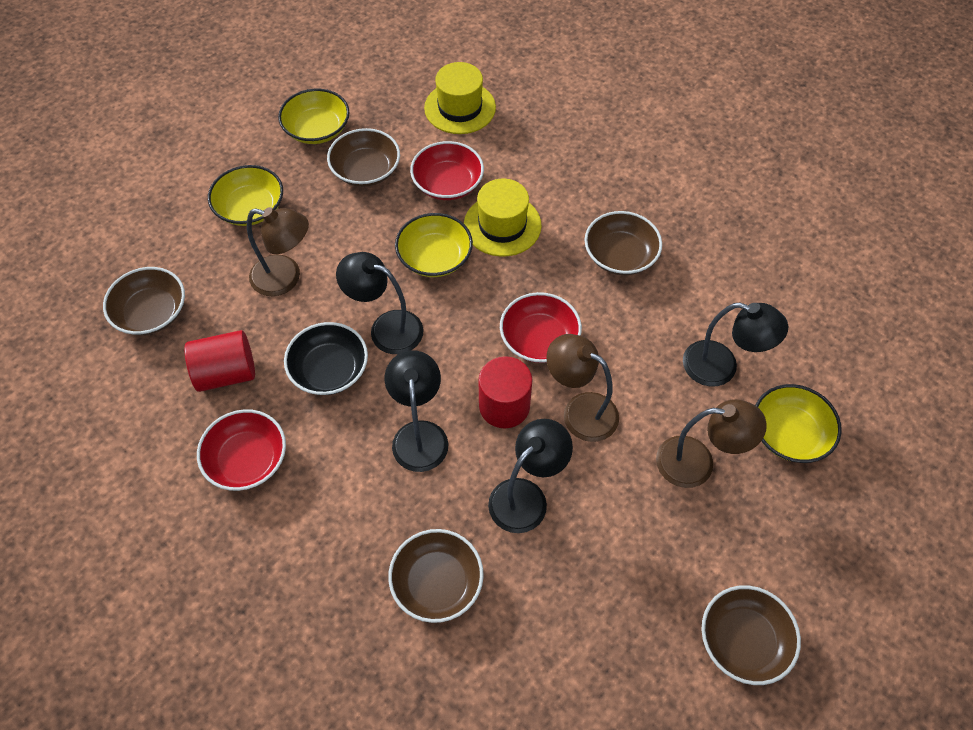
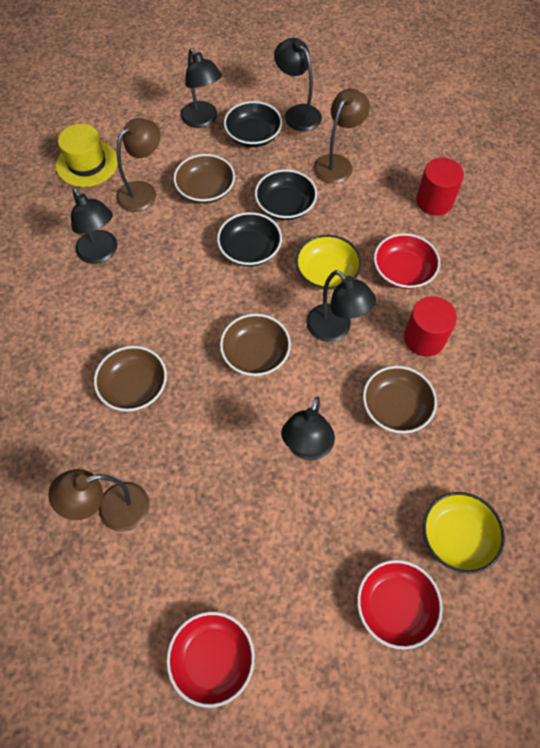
black bowl: [284,322,368,395] = 1 -> [217,212,282,266] [224,101,282,147] [255,169,317,220] = 3
black lamp: [336,252,423,354] [384,350,448,472] [488,419,573,533] [683,303,788,387] = 4 -> [71,188,117,264] [180,48,222,128] [274,38,322,131] [281,396,335,460] [306,270,376,342] = 5
brown bowl: [103,267,185,335] [327,128,400,187] [388,529,484,623] [585,211,662,275] [701,585,801,685] = 5 -> [94,346,167,411] [173,154,235,204] [220,314,291,376] [363,366,437,434] = 4
yellow bowl: [208,165,283,226] [278,89,350,144] [395,213,473,277] [755,384,842,463] = 4 -> [295,235,362,290] [423,492,505,574] = 2
yellow hat: [424,62,496,134] [464,179,542,257] = 2 -> [56,124,118,187] = 1

